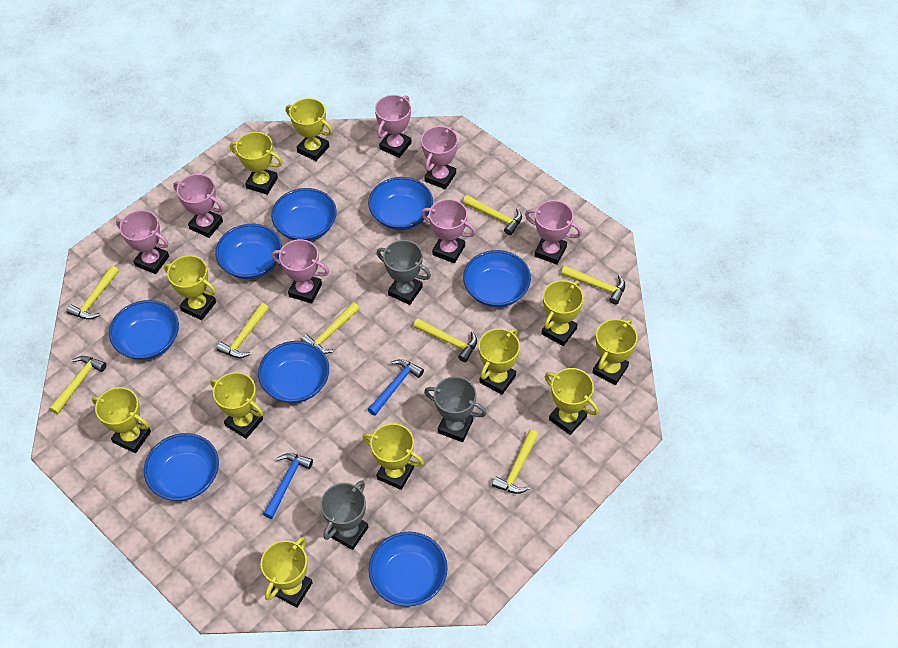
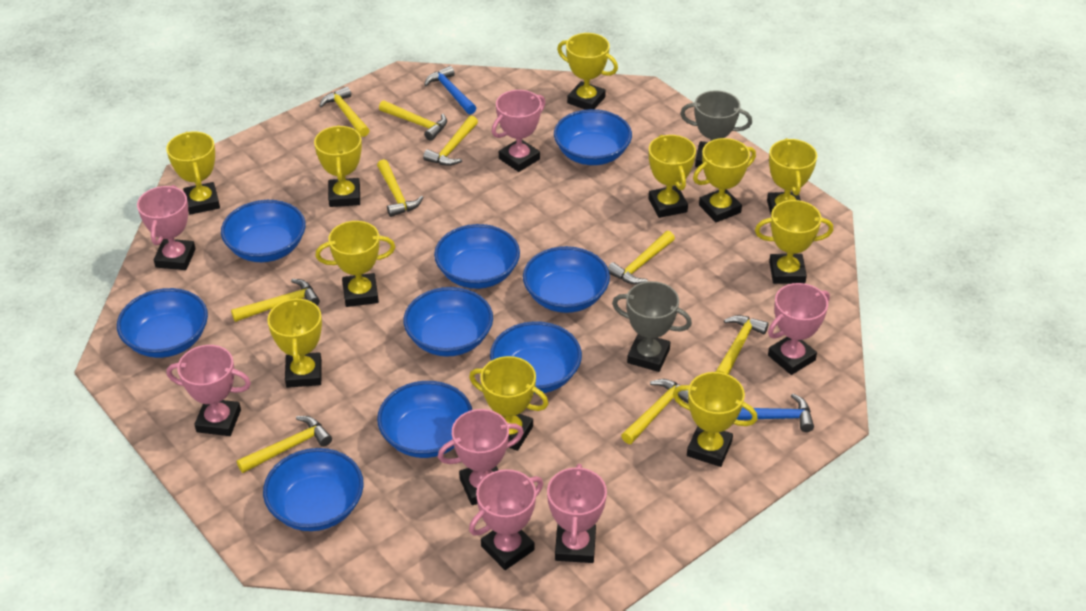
blue bowl: [109,300,179,360] [144,433,219,501] [215,224,282,279] [258,341,329,403] [271,188,337,241] [368,177,433,230] [369,532,447,607] [463,250,531,307] = 8 -> [117,288,208,358] [221,200,306,262] [263,448,364,531] [377,381,472,458] [404,287,493,357] [434,224,520,289] [490,321,582,394] [523,246,610,313] [554,109,632,165] = 9
grey trophy: [321,480,368,550] [377,240,431,305] [424,376,487,442] = 3 -> [612,281,692,372] [680,90,752,167] = 2
yellow hammer: [49,356,106,414] [66,266,119,320] [216,303,269,358] [301,302,360,354] [413,318,477,362] [463,195,522,235] [492,430,538,494] [561,266,625,305] = 8 -> [231,279,320,322] [237,416,332,473] [319,87,370,137] [377,159,424,217] [379,100,447,141] [423,116,478,166] [608,231,675,285] [621,379,688,444] [716,315,769,375] = 9

